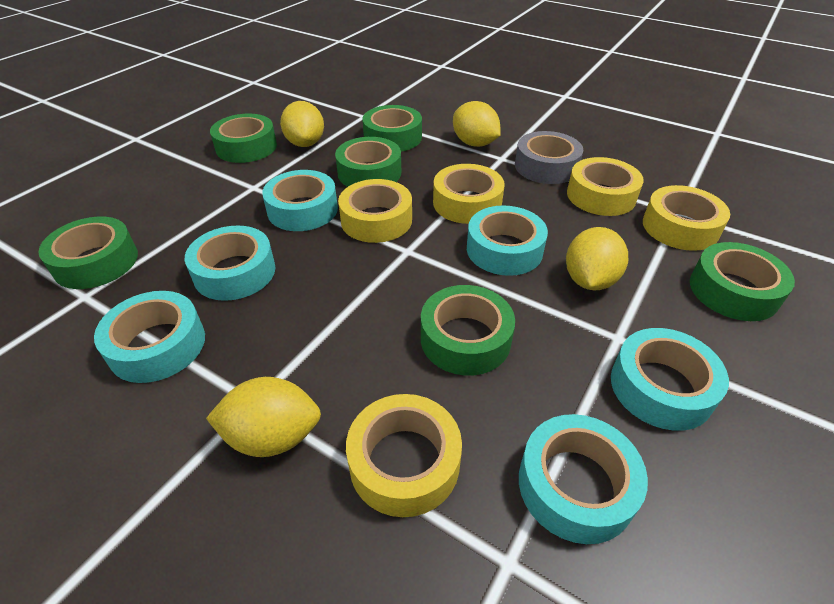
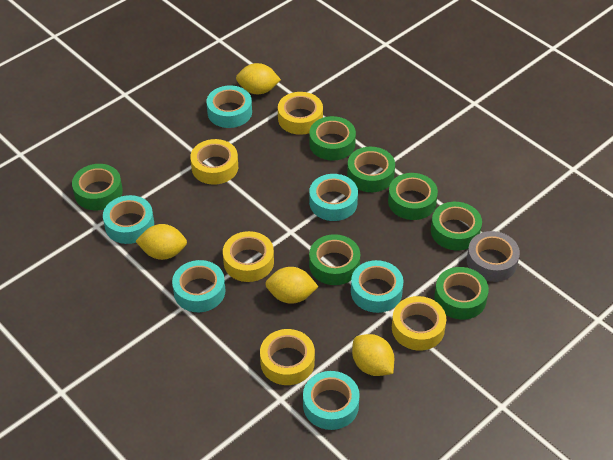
green tape: [38,217,138,289] [210,114,277,163] [335,137,401,187] [362,105,422,152] [421,285,515,375] [690,242,795,321] = 6 -> [72,164,123,210] [309,116,356,160] [309,234,360,285] [347,147,395,192] [388,173,438,220] [431,202,482,250] [434,267,489,320] = 7

